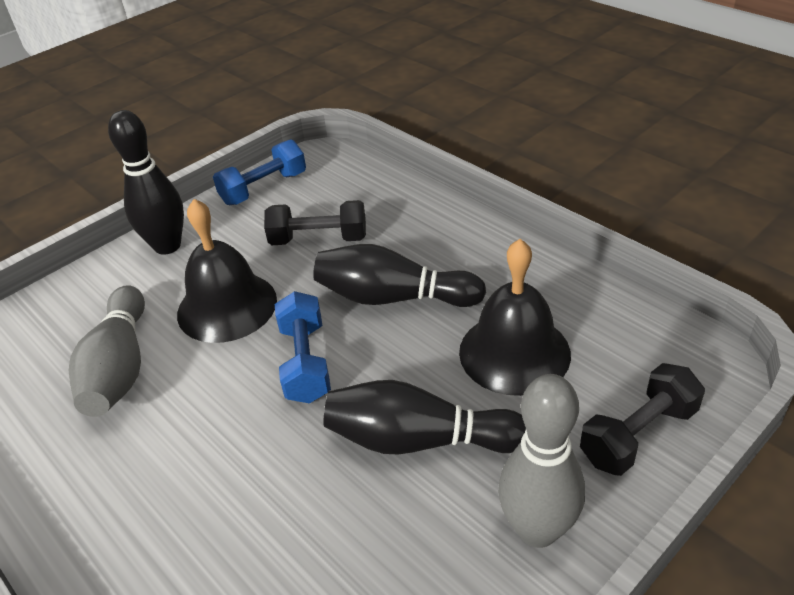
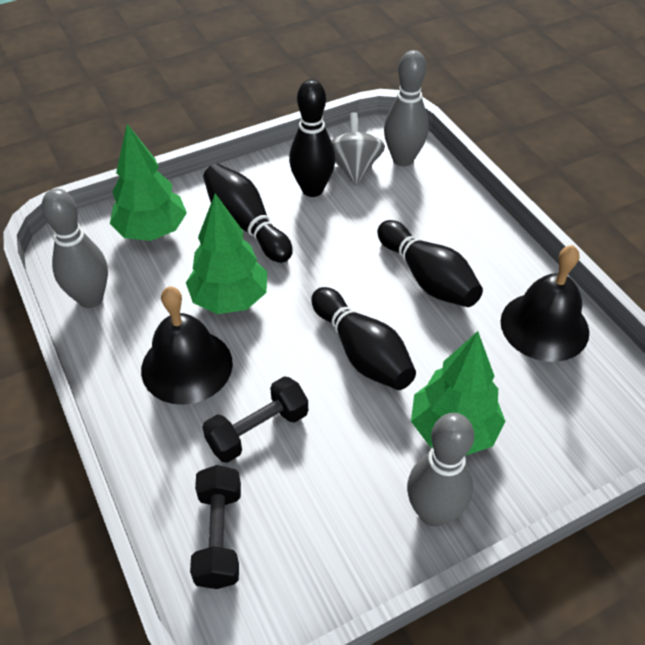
black bowling pin: [108,110,184,255] [313,244,486,307] [323,380,526,454] = 3 -> [203,164,293,263] [289,79,335,197] [311,287,416,390] [377,220,483,307] = 4
blue dumbbell: [213,139,306,205] [275,291,331,404] = 2 -> none = 0
green tree: none = 0 -> [110,124,187,241] [186,194,267,314] [411,331,506,456] = 3
grey bowling pin: [69,285,145,417] [498,374,585,548] = 2 -> [41,189,108,308] [384,50,429,166] [407,413,474,527] = 3
grey spinning top: none = 0 -> [331,112,385,186] = 1

